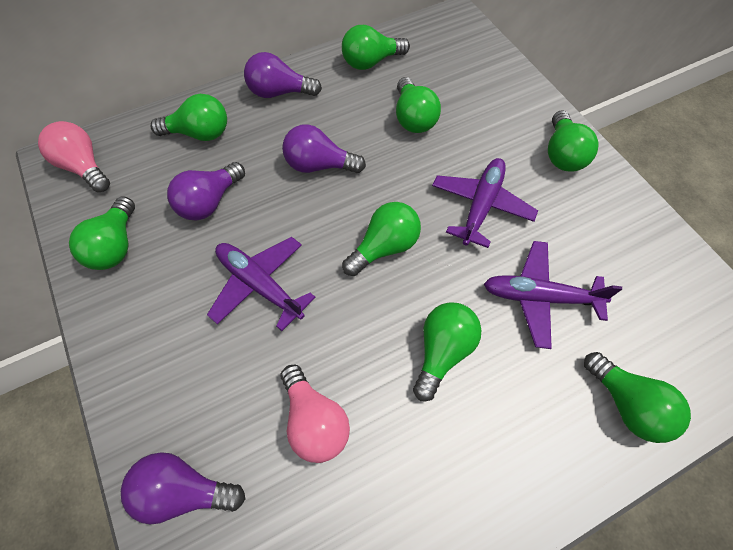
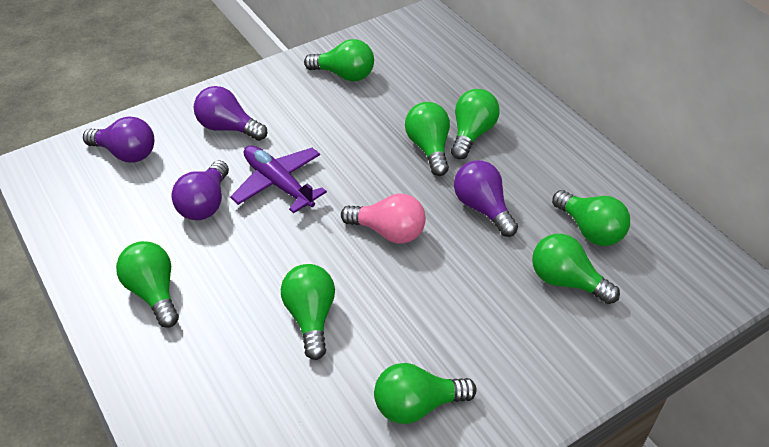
pink light bulb: [38,121,110,192] [281,365,350,463] = 2 -> [341,193,426,244] = 1
purple plane: [207,237,316,331] [432,158,538,248] [484,241,622,349] = 3 -> [230,145,327,213] = 1

